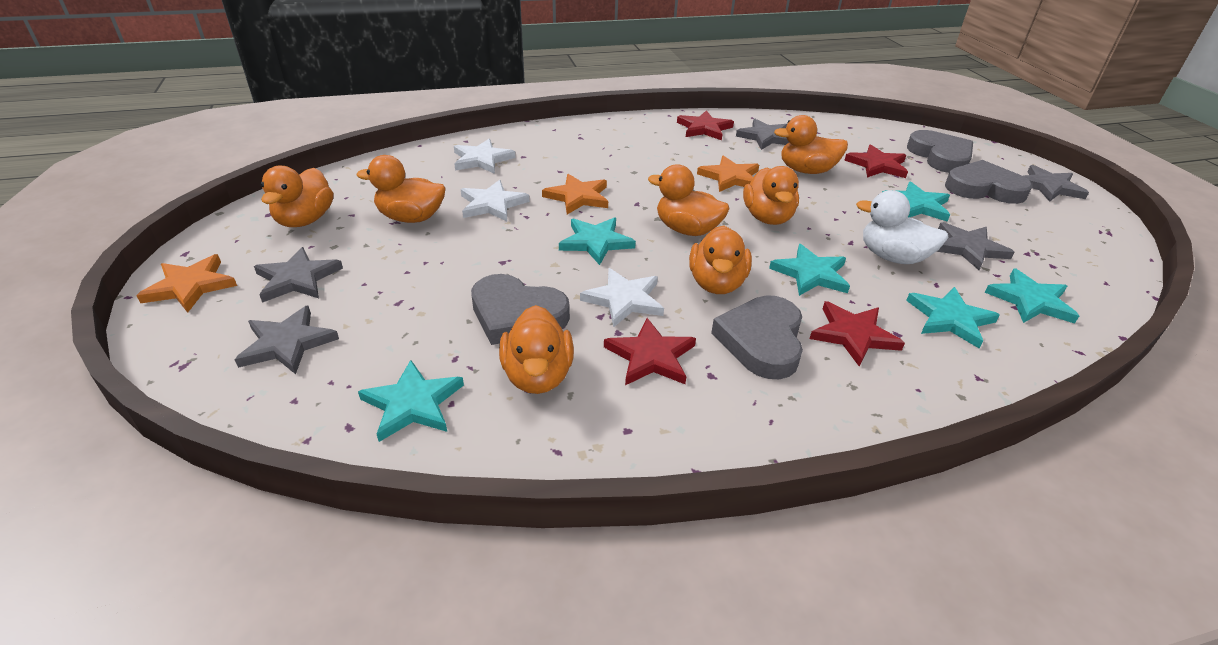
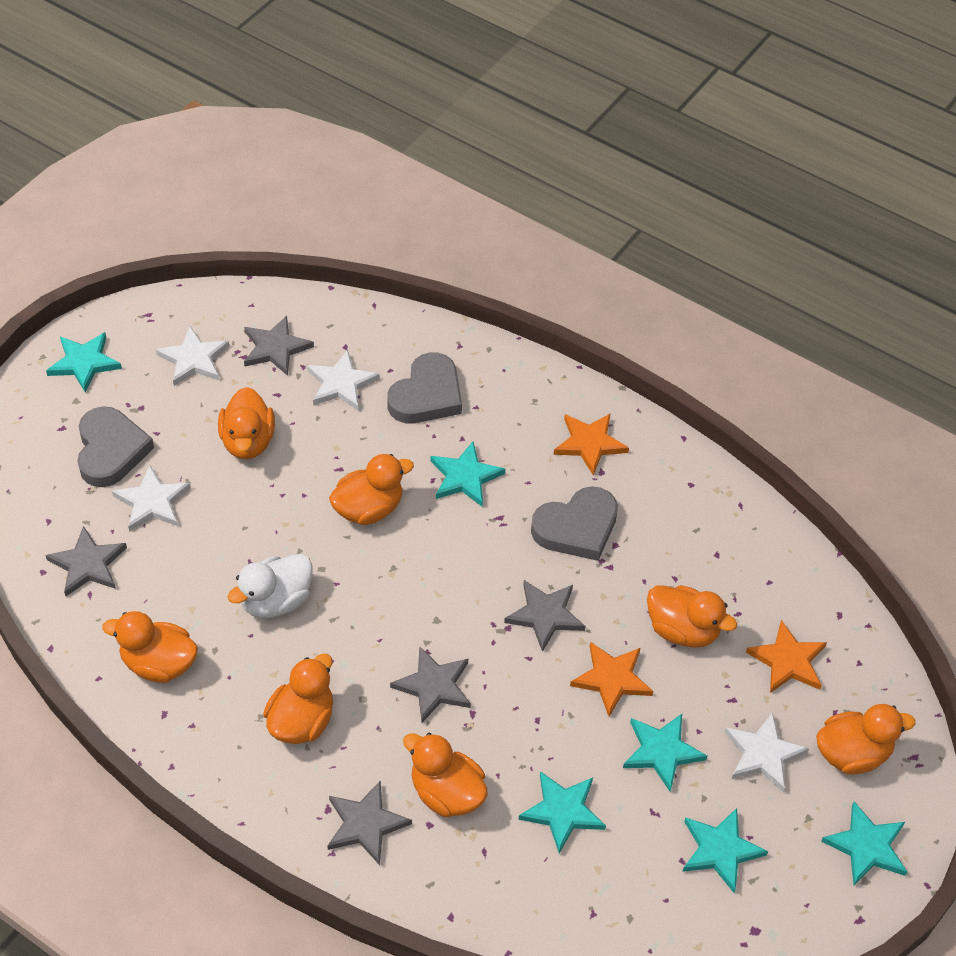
grey heart: [471,274,570,345] [711,296,803,379] [907,130,973,173] [945,160,1032,204] = 4 -> [77,406,154,487] [387,352,462,423] [531,486,618,561] = 3
red star: [604,318,696,385] [677,110,734,140] [809,301,905,367] [844,144,908,178] = 4 -> none = 0
white star: [454,139,516,174] [461,180,529,221] [580,268,664,327] = 3 -> [112,465,191,532] [156,326,229,386] [307,350,380,411] [725,712,809,793] = 4

